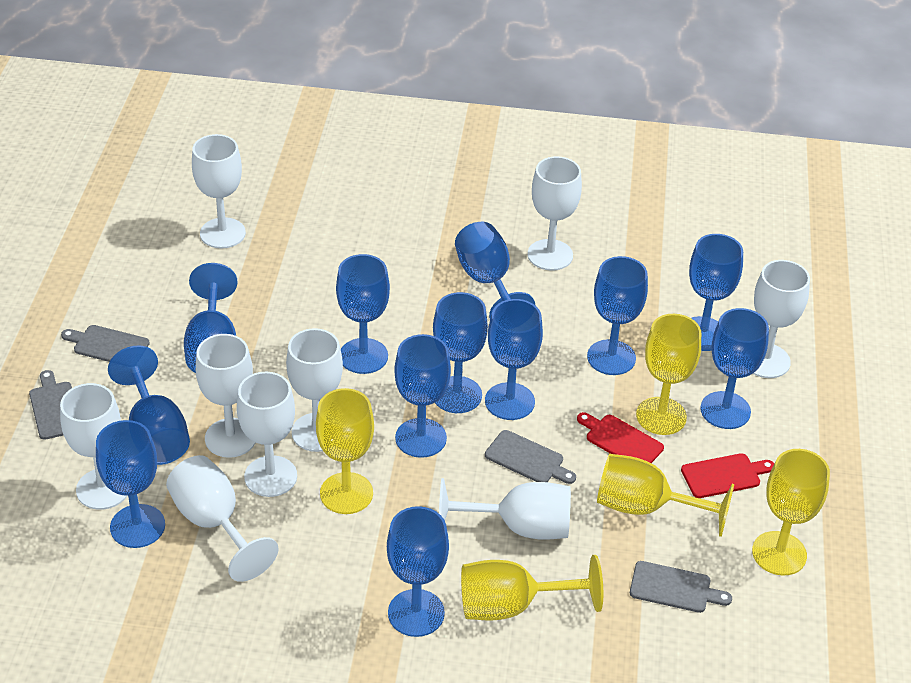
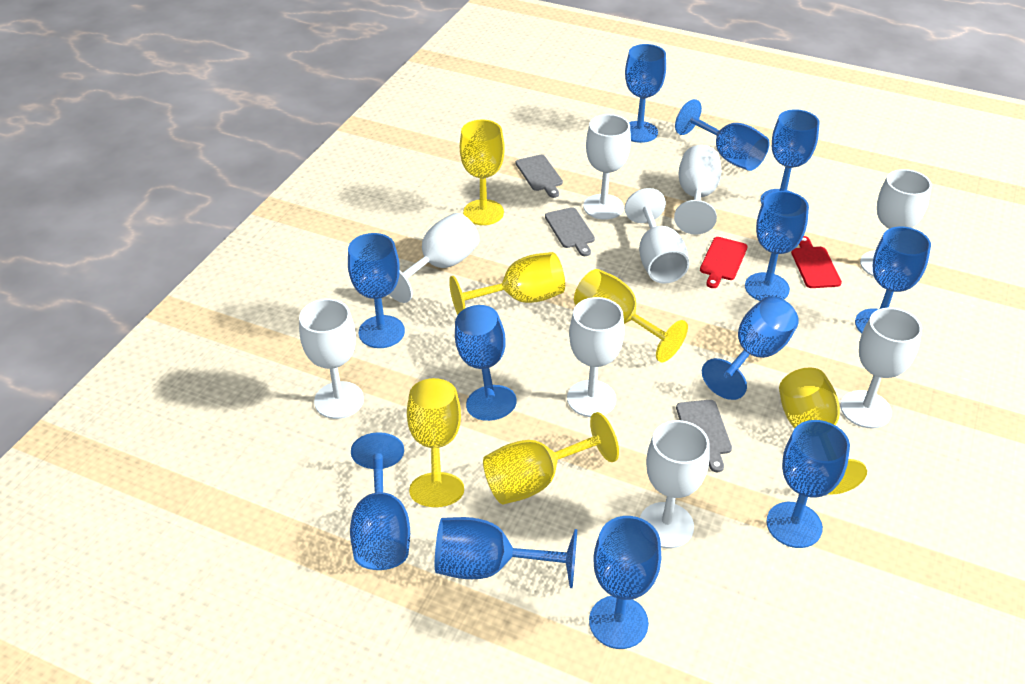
grey cutting board: [29,370,72,440] [61,325,150,362] [485,430,576,484] [630,561,732,613] = 4 -> [516,155,563,198] [545,207,595,256] [676,400,732,472] = 3
yellow goblet: [316,388,374,514] [461,555,603,621] [597,454,734,537] [636,314,701,435] [752,449,830,576] = 5 -> [407,378,464,507] [449,252,565,315] [460,119,505,225] [483,412,619,505] [574,269,688,362] [779,367,867,495] = 6

